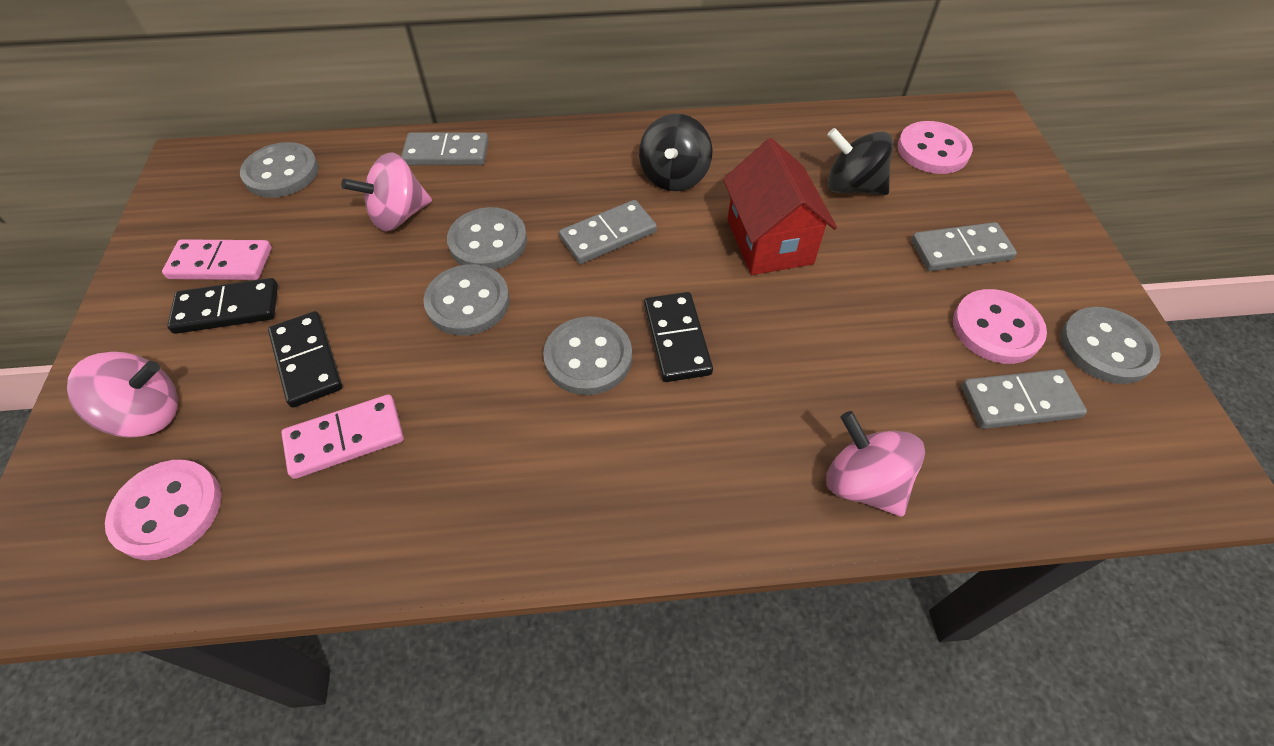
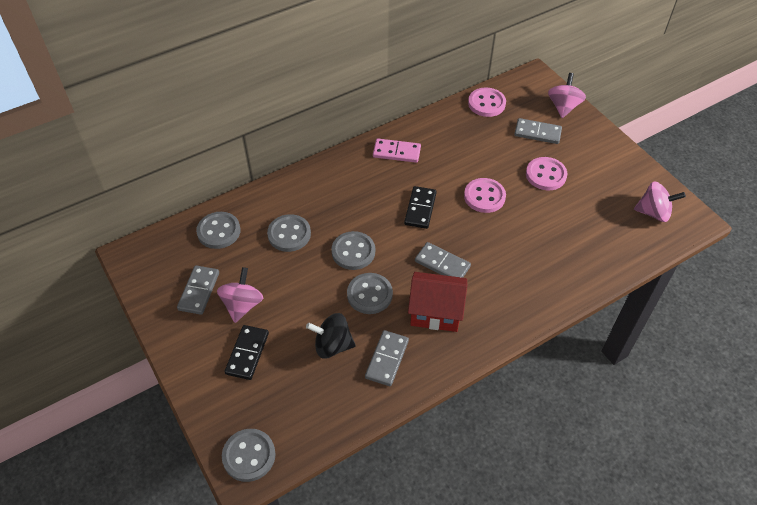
black domino: [167,278,278,334] [268,311,342,408] [644,292,713,382] = 3 -> [225,325,269,380] [404,186,437,229] = 2
black spinning top: [639,114,712,191] [828,128,893,195] = 2 -> [306,313,356,359] = 1
pink domino: [162,239,272,280] [281,394,404,479] = 2 -> [373,138,421,163] = 1

